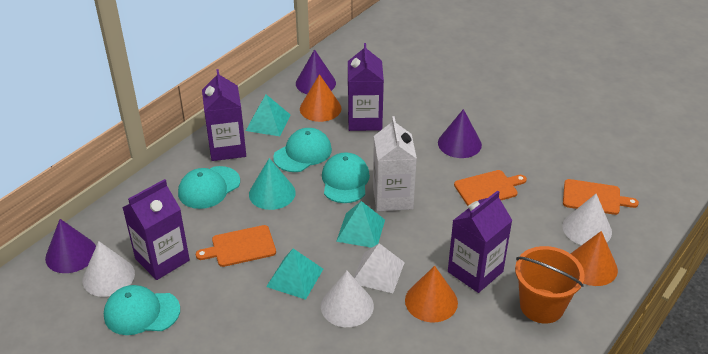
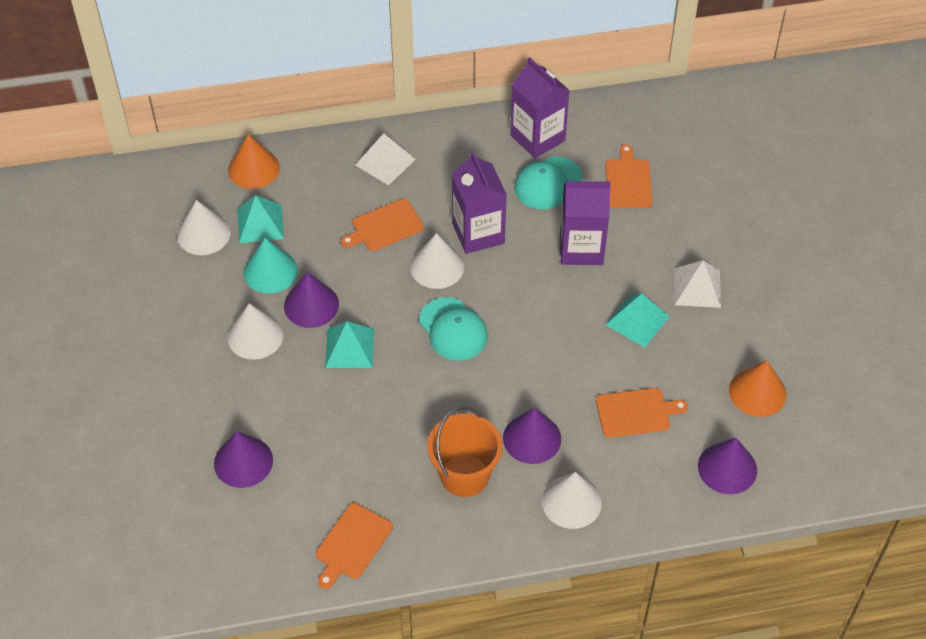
orange cone: [300,74,341,122] [405,266,458,322] [571,231,618,286] = 3 -> [228,134,280,189] [729,360,787,417] = 2
orange cutting board: [196,225,276,267] [454,170,527,206] [563,179,639,215] = 3 -> [316,503,393,589] [341,199,424,251] [596,388,688,438] [605,144,653,208] = 4
purple carton: [122,179,190,280] [202,69,246,161] [348,43,384,131] [448,190,513,293] = 4 -> [452,151,507,254] [510,57,570,158] [560,179,611,265] = 3
purple cone: [45,219,96,273] [296,49,336,94] [438,109,482,158] = 3 -> [214,431,273,488] [284,272,339,328] [503,407,561,464] [698,438,757,494] = 4
turquoise cap: [104,285,180,335] [178,166,240,209] [273,128,332,172] [322,152,370,203] = 4 -> [419,297,488,361] [514,156,583,209] = 2
white carton: [373,116,417,212] = 1 -> none = 0
white cone: [83,241,135,297] [321,271,374,327] [562,194,612,245] = 3 -> [177,200,230,255] [227,303,283,360] [410,233,464,289] [542,472,602,529] = 4
white pyramid: [354,243,405,293] = 1 -> [355,133,416,185] [674,260,721,308] = 2

